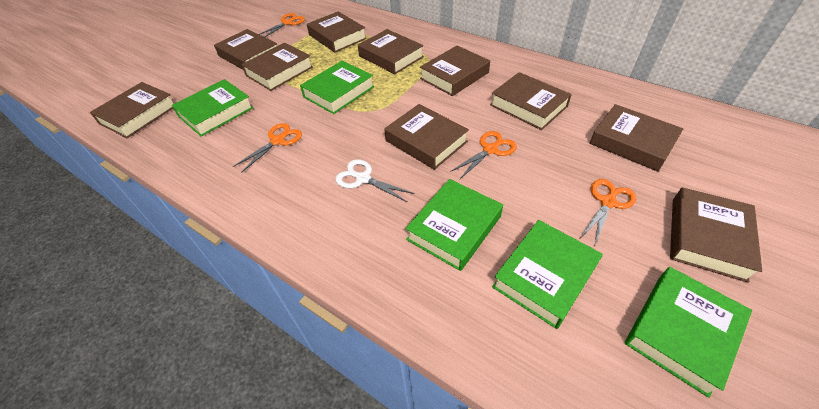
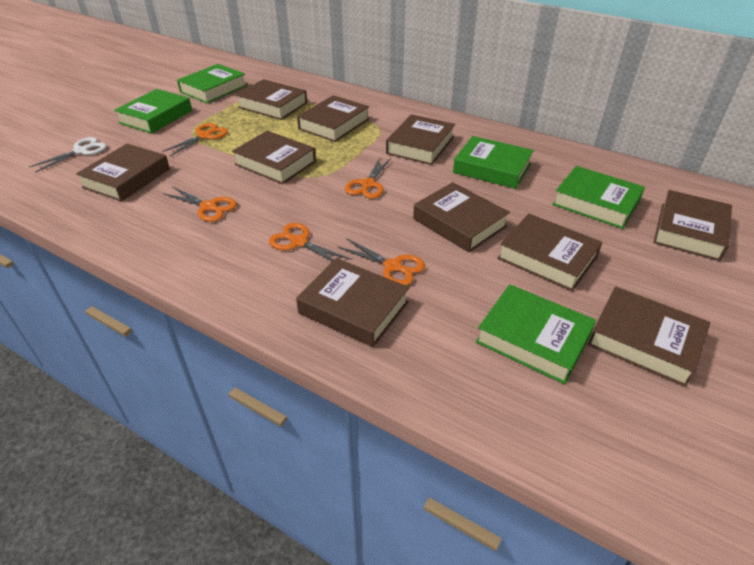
orange scissors: [233,123,302,172] [259,13,305,37] [450,131,517,179] [580,179,636,247] = 4 -> [162,123,228,156] [163,186,237,222] [269,223,352,261] [338,238,425,286] [345,158,391,199] = 5

